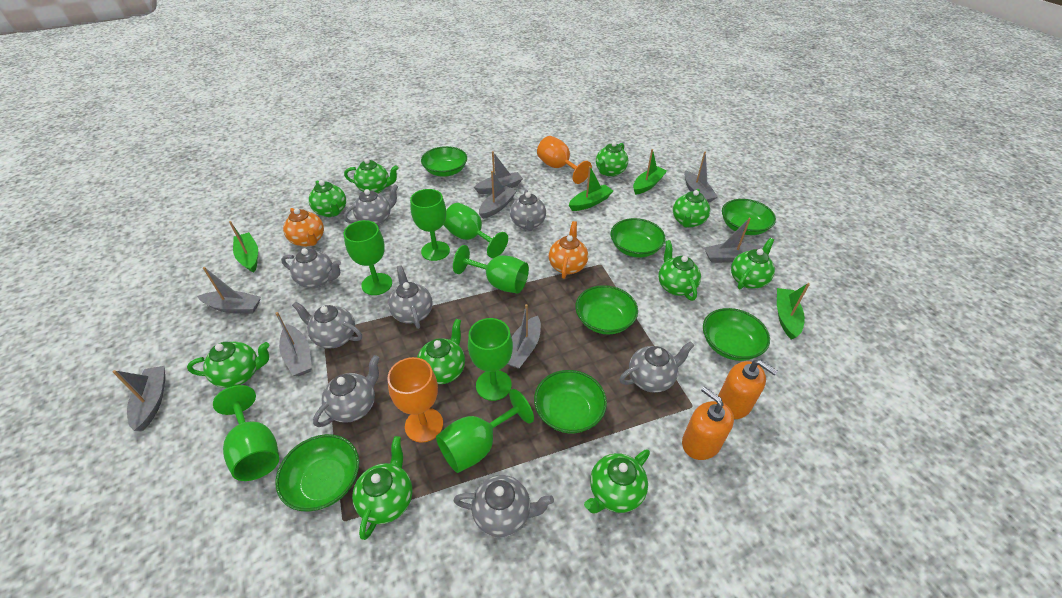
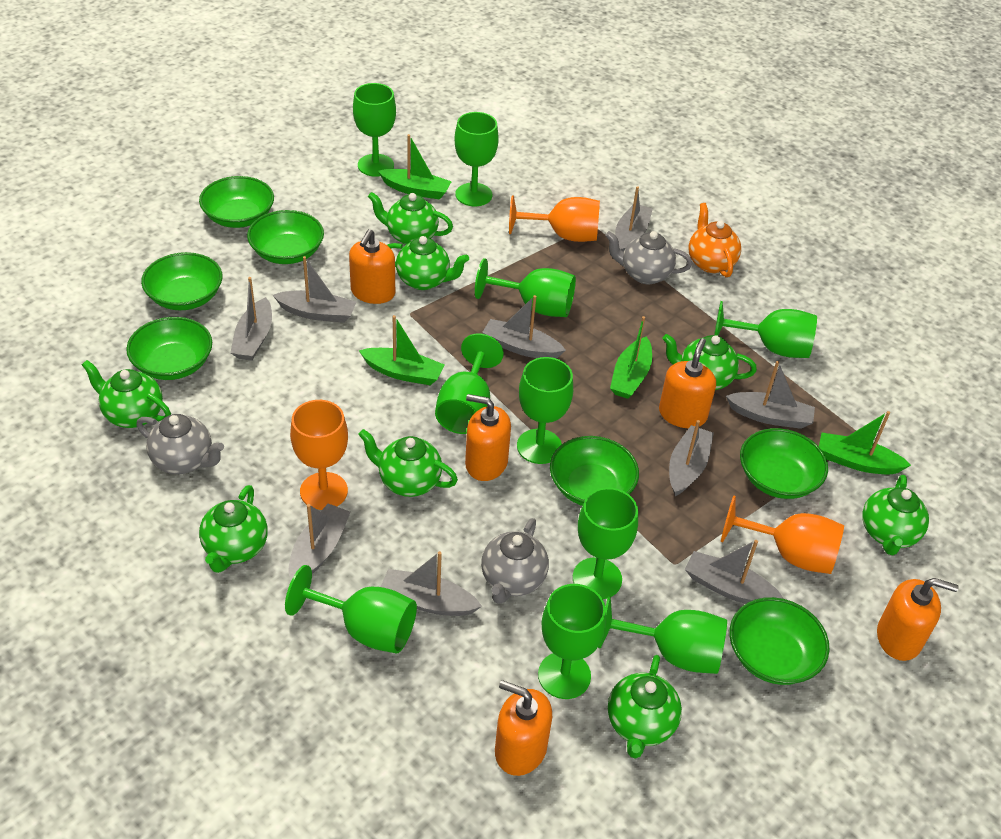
green goblet: [213,385,279,481] [344,220,392,295] [410,189,450,261] [436,389,534,473] [444,203,508,258] [453,245,529,293] [468,318,513,401] = 7 -> [285,565,417,654] [353,83,396,177] [435,333,504,434] [455,112,499,206] [475,258,576,317] [517,357,573,464] [538,584,606,699] [573,488,638,599] [598,596,727,674] [714,301,817,358] = 10
green teapot: [187,342,269,388] [309,180,346,217] [344,158,398,193] [352,436,413,540] [417,319,465,384] [584,449,650,513] [596,142,628,177] [658,240,701,301] [673,189,710,228] [731,238,775,289] = 10 -> [82,360,171,428] [199,485,268,573] [358,429,458,497] [368,192,453,245] [387,236,469,290] [608,655,682,759] [662,334,757,390] [863,475,929,555] = 8
grey boat: [112,366,165,431] [197,267,261,314] [275,312,312,376] [474,151,523,194] [479,171,517,219] [507,304,541,369] [684,152,718,203] [704,218,762,263] = 8 -> [230,277,272,361] [273,256,356,323] [288,504,350,580] [381,551,482,616] [482,295,566,359] [615,186,653,252] [669,420,714,496] [685,540,784,604] [726,361,815,429] = 9
grey teapot: [281,248,341,288] [292,302,362,349] [313,355,379,427] [344,184,398,226] [388,265,433,329] [454,475,554,537] [510,190,546,231] [619,341,694,393] = 8 -> [136,414,224,474] [481,518,549,604] [605,231,692,284] = 3
orange goblet: [387,357,443,443] [537,136,592,184] = 2 -> [290,400,348,510] [509,195,600,242] [721,495,844,574] = 3
orange soap dispenser: [682,386,734,460] [718,360,778,419] = 2 -> [349,229,395,304] [465,394,511,481] [495,680,552,776] [659,338,716,428] [877,578,959,661] = 5
orange teapot: [283,208,324,247] [549,221,588,279] = 2 -> [689,203,741,277] = 1

